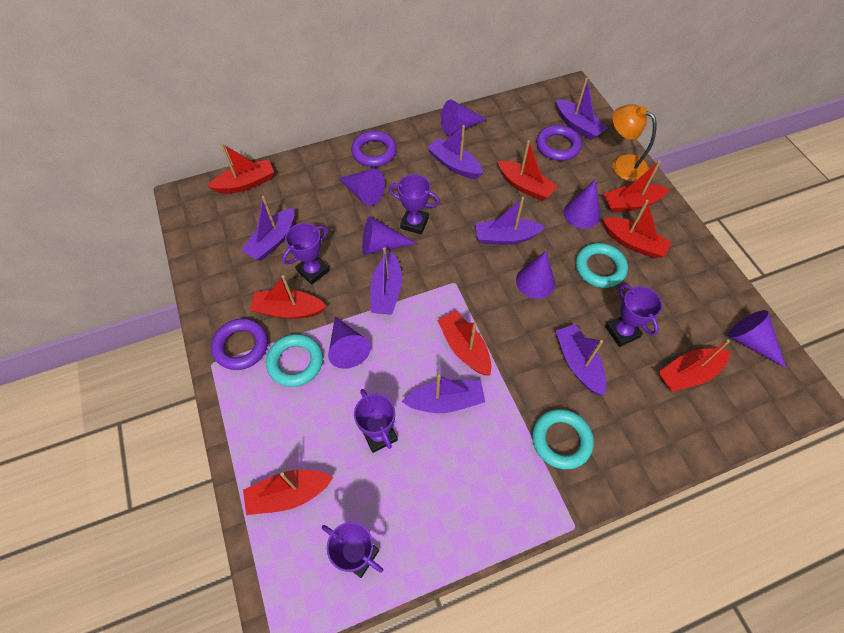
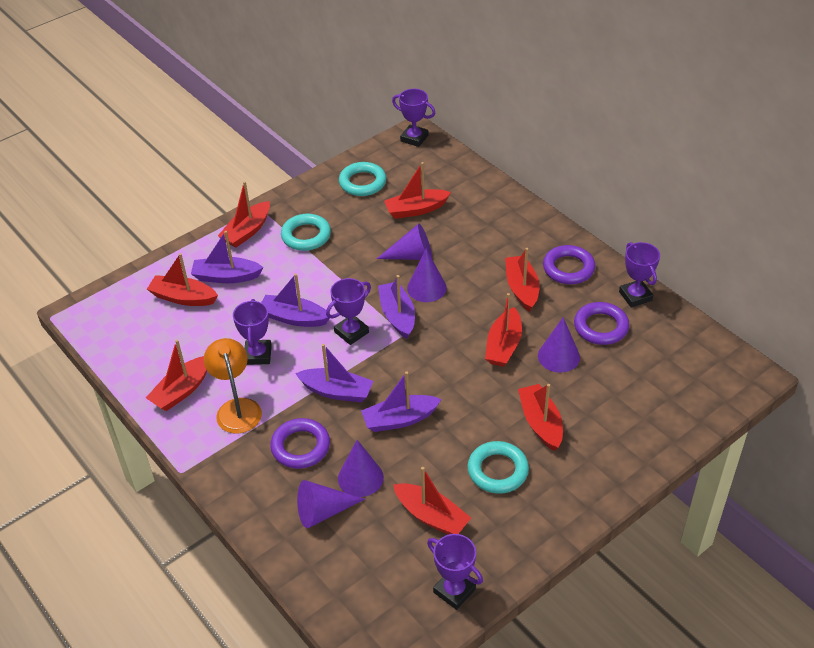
purple boat: [241,196,295,261] [370,247,402,314] [402,374,485,413] [427,125,483,179] [475,197,545,245] [556,324,606,396] [557,78,608,140] = 7 -> [191,231,264,283] [261,273,330,327] [295,344,373,402] [361,371,442,432] [378,275,415,339] = 5
purple cone: [328,317,371,369] [338,169,385,206] [362,216,417,255] [441,100,488,135] [516,251,555,299] [564,179,600,229] [728,310,786,368] = 7 -> [297,480,365,528] [338,440,384,497] [376,224,432,260] [407,249,447,302] [538,317,580,373] = 5

